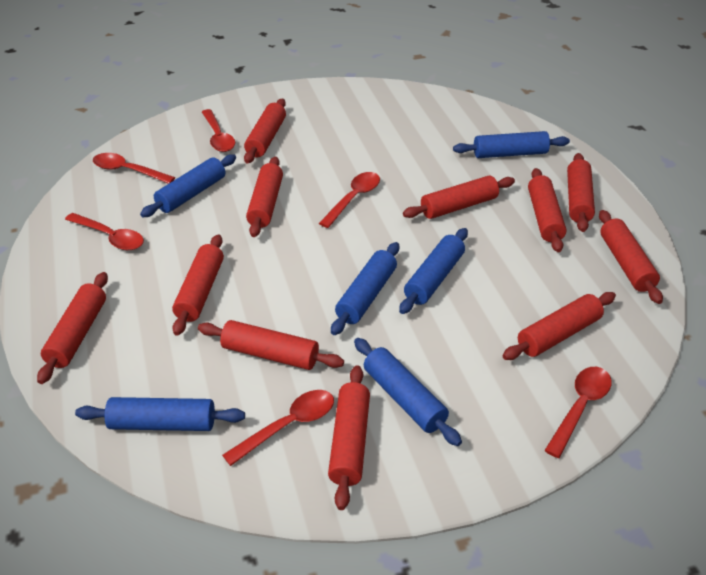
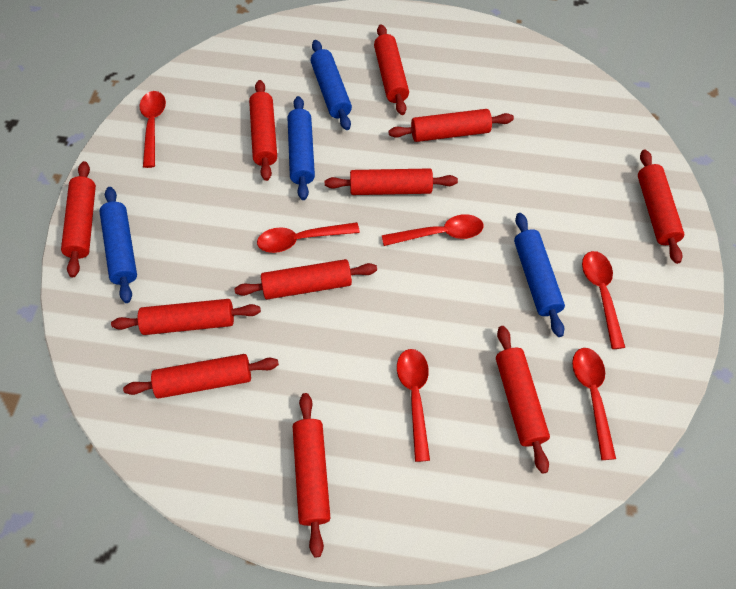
blue rolling pin: [75,397,245,431] [140,154,236,217] [331,242,399,335] [354,338,462,446] [399,228,468,314] [453,131,570,158] = 6 -> [99,187,137,303] [288,96,315,200] [311,40,352,130] [514,213,565,337] = 4

